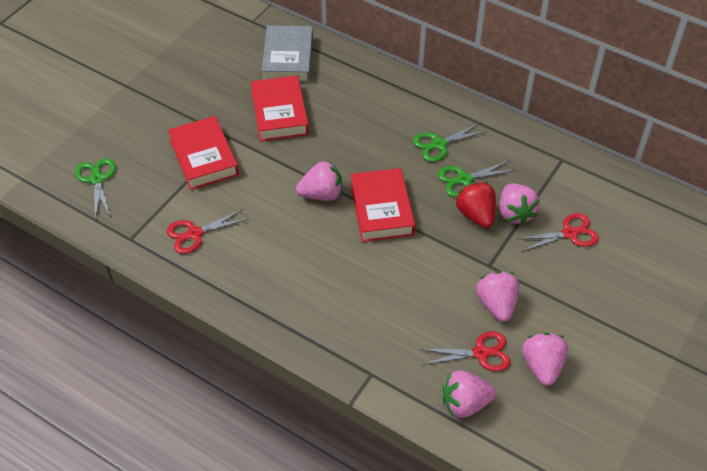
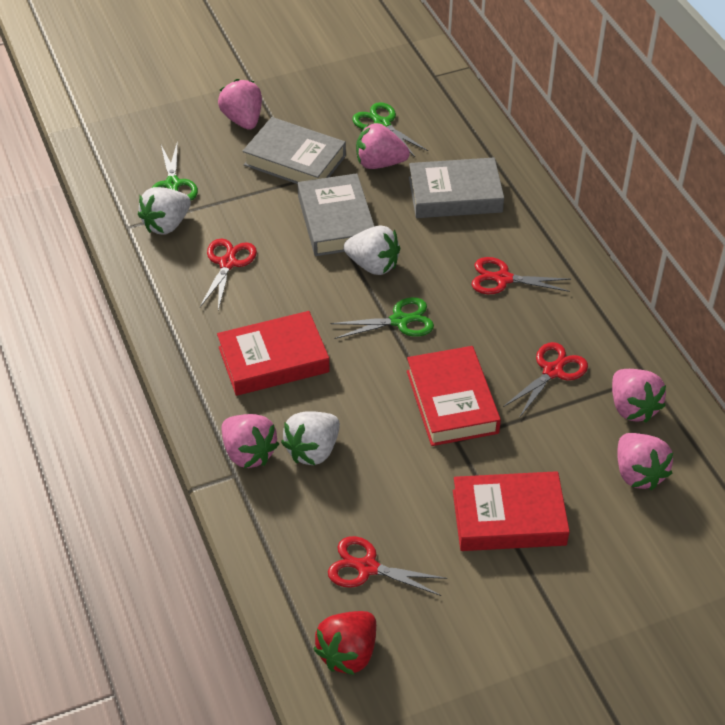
grey book: [262,25,313,83] = 1 -> [242,117,346,184] [297,173,374,256] [409,158,504,218] = 3
red scissors: [167,209,248,254] [420,331,511,372] [517,213,599,252] = 3 -> [200,238,257,310] [328,536,447,596] [471,257,571,294] [503,342,588,418] = 4
white strawberry: none = 0 -> [138,187,191,235] [281,411,340,465] [344,225,400,275] = 3

